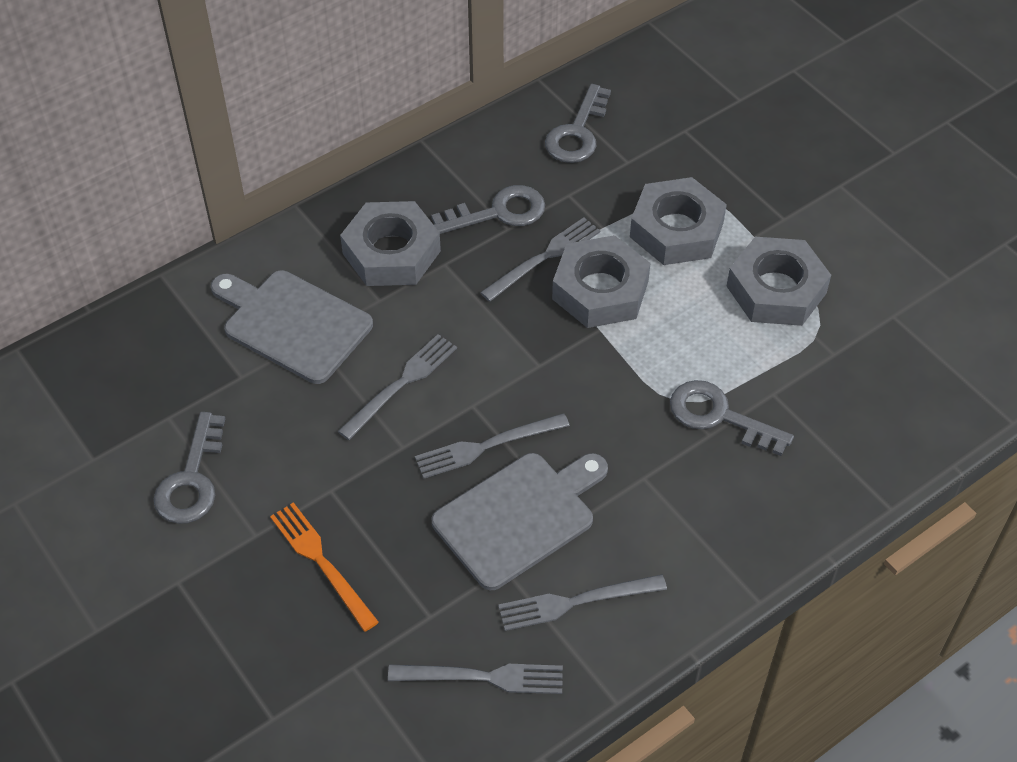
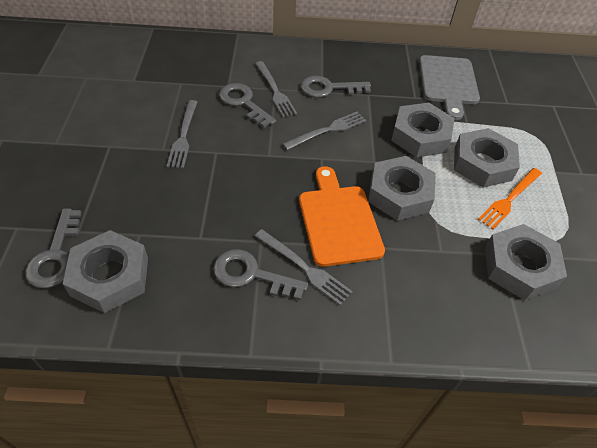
grey cutting board: [211,270,373,384] [432,453,608,590] = 2 -> [419,55,480,120] = 1
grey fork: [338,334,457,440] [388,664,563,694] [415,413,570,478] [480,217,600,302] [498,574,667,631] = 5 -> [167,100,197,168] [255,61,297,118] [255,229,353,305] [283,112,366,150] = 4
grey nut: [340,201,441,286] [552,235,651,328] [630,177,727,265] [727,237,831,326] = 4 -> [63,230,148,313] [368,156,436,221] [391,103,454,158] [454,128,520,188] [485,224,567,300] = 5
orange cutting board: none = 0 -> [299,166,385,267] = 1

